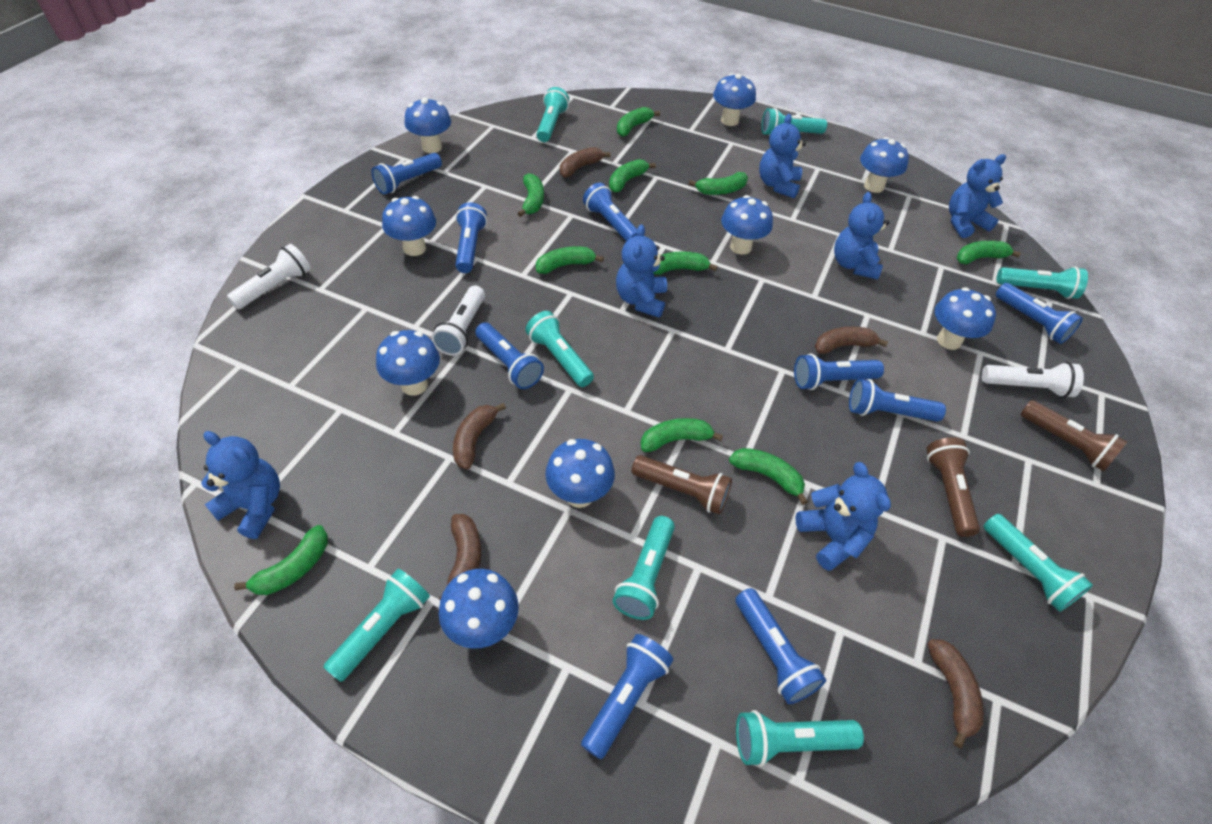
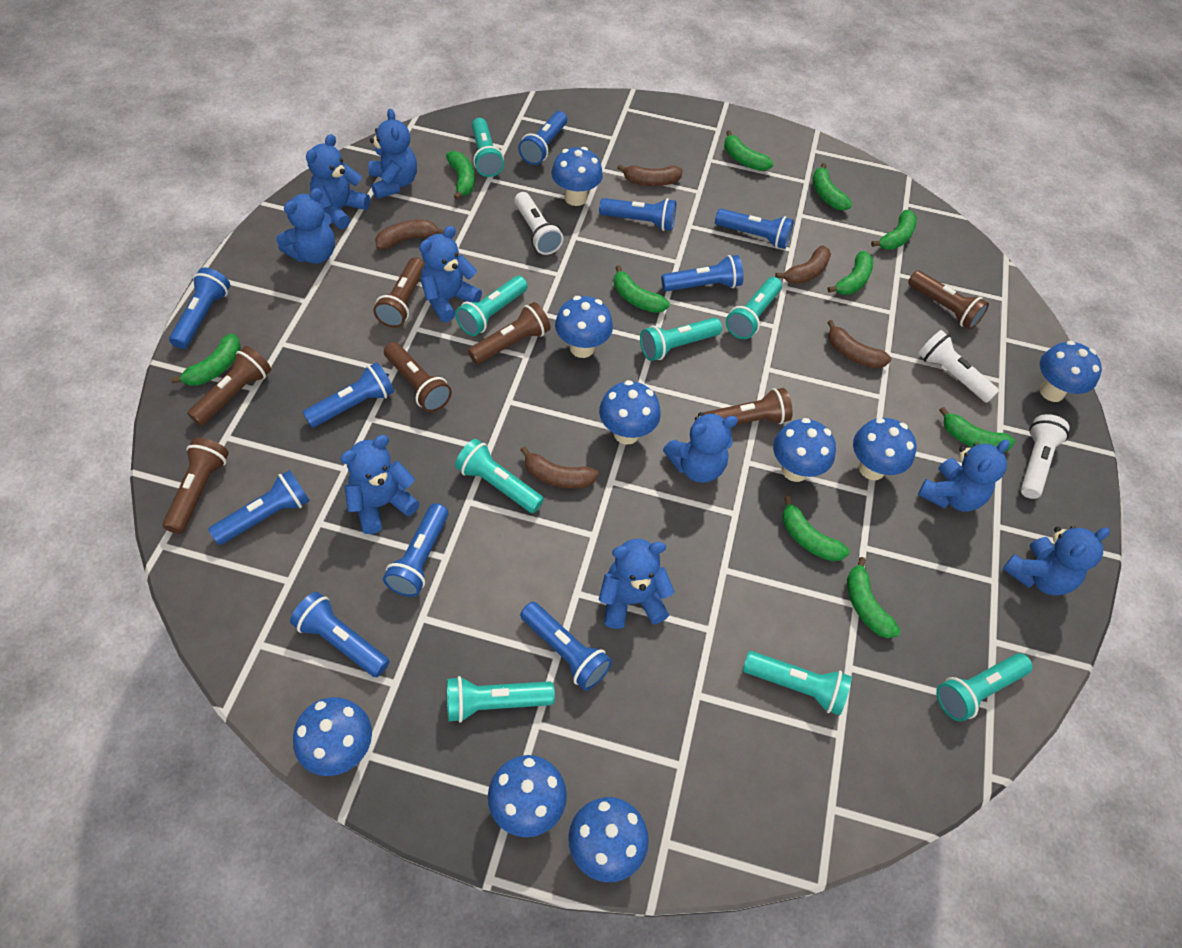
blue flashlight: [371,153,442,195] [455,202,487,273] [475,323,544,389] [581,634,673,760] [583,183,637,242] [735,588,826,704] [794,354,884,390] [849,379,946,422] [996,283,1083,344] = 9 -> [169,268,230,349] [208,470,310,545] [290,592,390,677] [302,362,394,428] [383,503,448,597] [518,111,567,165] [520,602,612,691] [599,198,676,231] [661,255,744,292] [715,209,794,249] = 10
blue teddy bear: [201,431,280,539] [616,224,667,318] [759,114,806,198] [796,462,891,571] [834,192,890,280] [949,154,1006,238] = 6 -> [276,188,335,264] [306,134,370,229] [340,435,420,534] [368,109,417,199] [419,226,482,322] [599,539,675,629] [663,412,738,483] [918,440,1010,512] [1003,526,1110,595] = 9
brown flashlight: [631,455,732,515] [926,437,980,537] [1021,400,1127,471] = 3 -> [162,437,229,534] [188,346,271,426] [373,257,425,328] [384,342,452,412] [468,302,551,364] [703,388,793,425] [908,271,989,330] = 7

